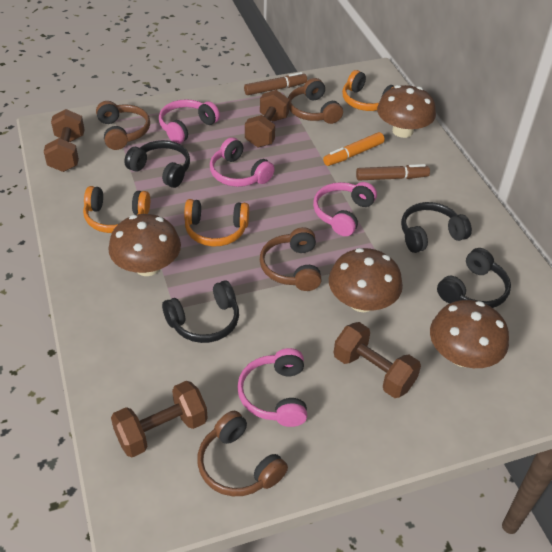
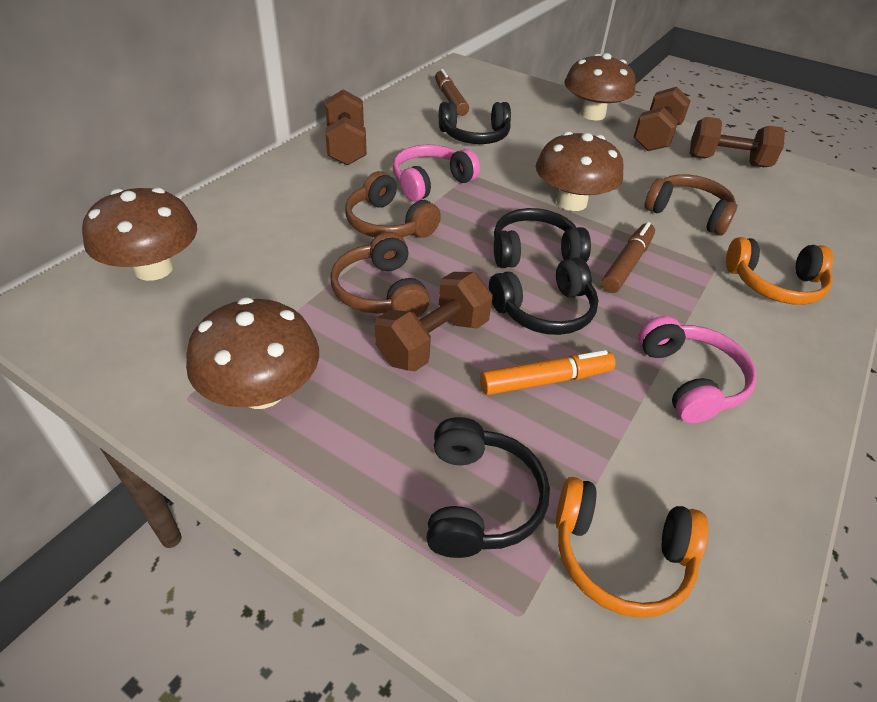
brown headphones: [96,101,150,150] [197,411,288,496] [260,227,322,291] [288,78,343,124] = 4 -> [330,232,430,317] [345,171,441,238] [644,174,737,236] = 3
orange headphones: [83,186,150,233] [184,199,249,246] [342,70,395,111] = 3 -> [556,477,708,618] [726,237,833,305] = 2
pink headphones: [159,99,220,144] [210,137,275,187] [237,348,307,427] [313,182,377,236] = 4 -> [393,145,480,201] [638,316,757,423] = 2

